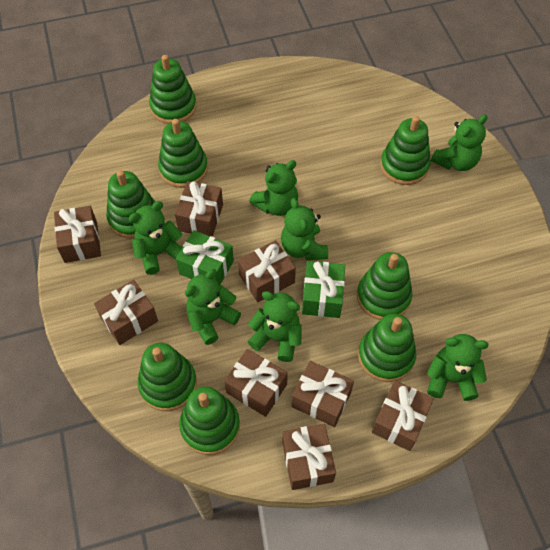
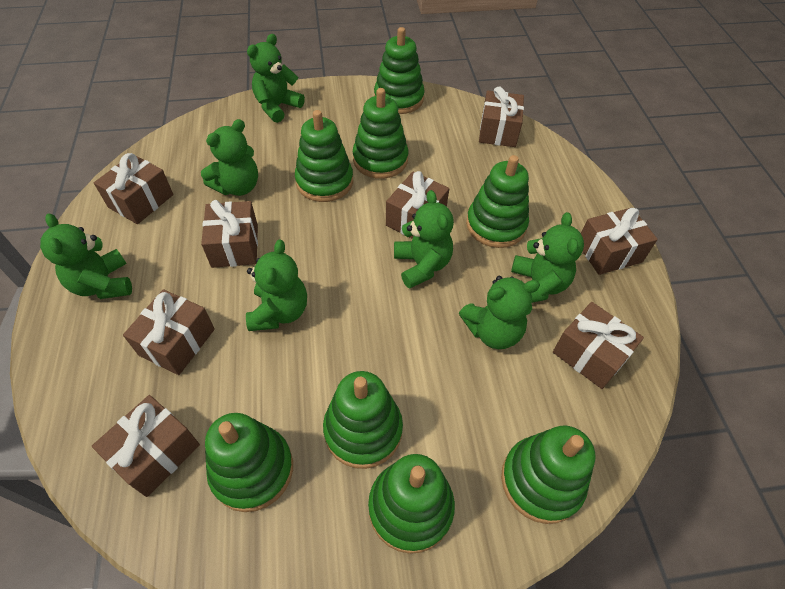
green gift: [176,230,234,286] [302,261,345,318] = 2 -> none = 0

